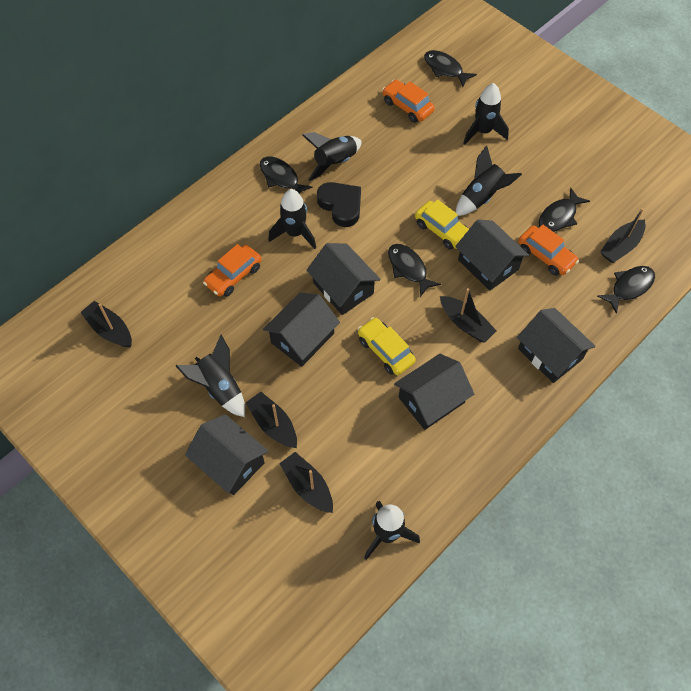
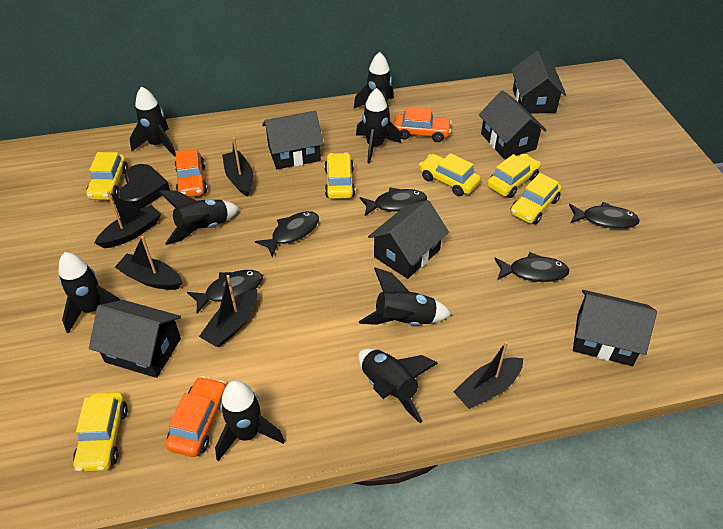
black rocket: [176,335,245,417] [268,189,316,249] [302,132,362,181] [364,501,420,560] [456,145,522,216] [463,83,509,145] = 6 -> [59,252,120,334] [129,86,176,157] [159,190,239,245] [215,380,285,461] [353,52,394,121] [356,88,401,164] [358,349,438,423] [359,267,451,326] = 8
yellow car: [358,317,416,375] [415,199,469,250] = 2 -> [73,392,128,472] [86,152,128,200] [324,153,355,199] [419,153,481,196] [487,154,541,198] [510,173,562,224] = 6

